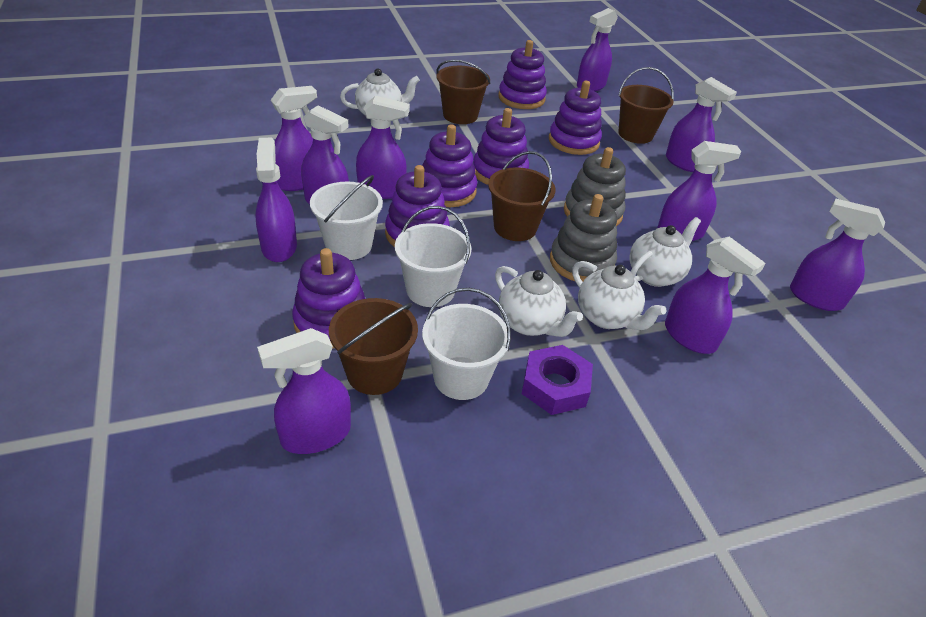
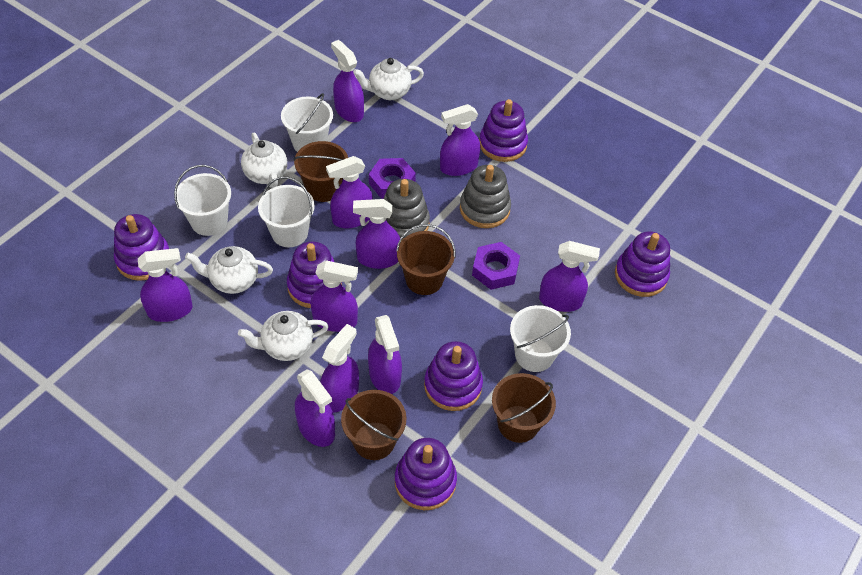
purple nut: [522,345,593,415] = 1 -> [369,158,416,199] [472,242,520,290] = 2
white bucket: [310,175,383,260] [395,206,472,307] [422,288,511,400] = 3 -> [174,165,231,236] [258,176,315,247] [281,93,333,152] [510,305,571,372] = 4

